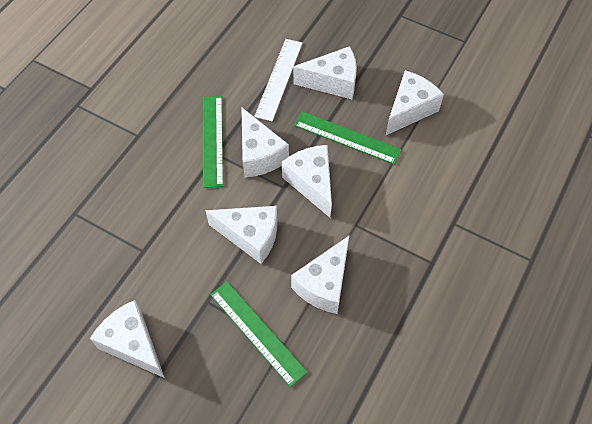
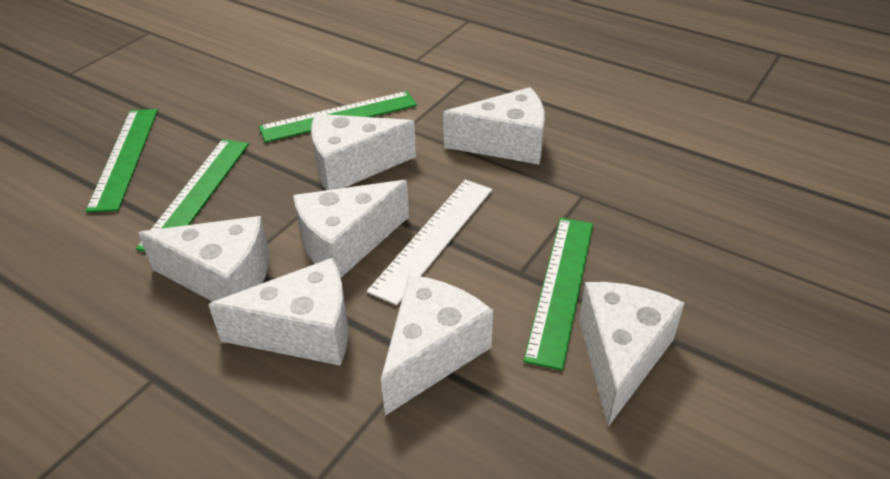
green ruler: [203,96,223,188] [210,281,308,387] [294,111,402,165] = 3 -> [86,109,158,212] [136,139,249,251] [259,91,417,142] [524,218,593,370] = 4

